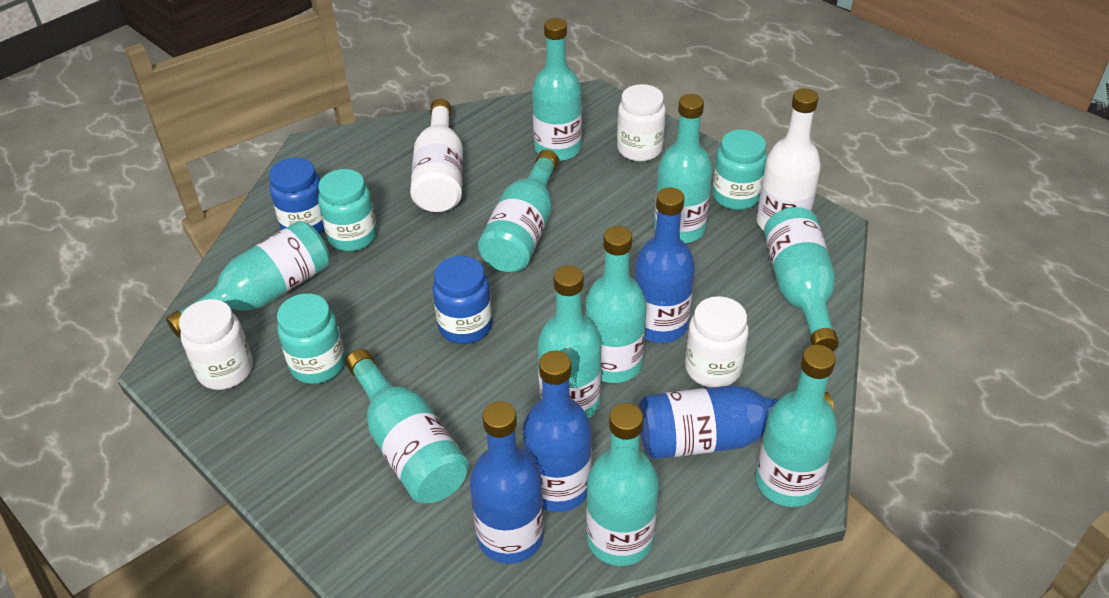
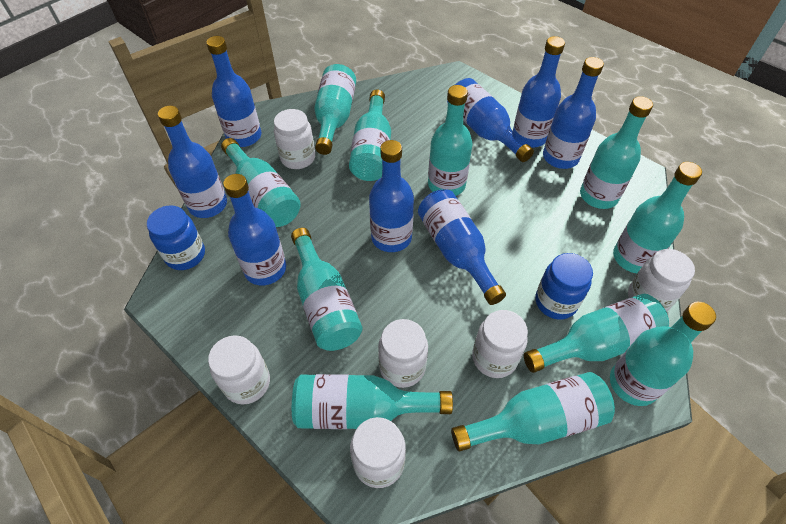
blue bottle: [470,401,544,564] [523,351,592,512] [634,187,695,343] [639,385,834,459] = 4 -> [158,106,227,218] [206,36,262,147] [223,174,286,285] [369,140,414,252] [418,189,506,305] [447,78,534,162] [513,36,565,148] [543,57,604,169] = 8
turquoise bottle: [166,221,330,338] [346,349,469,503] [478,150,559,272] [532,18,582,161] [538,265,602,418] [585,226,647,383] [586,403,659,566] [654,94,713,243] [756,345,837,507] [764,207,839,351] = 10 -> [221,138,301,227] [291,228,363,351] [292,374,453,429] [314,64,356,155] [349,90,391,181] [428,85,473,196] [451,372,615,451] [524,294,669,373] [580,96,653,209] [610,302,716,406] [613,162,702,273] = 11
turquoise jar: [277,293,345,384] [318,169,377,251] [713,129,767,210] = 3 -> none = 0
white bottle: [410,99,463,212] [757,88,821,231] = 2 -> none = 0
white jar: [179,299,253,390] [617,84,666,162] [685,296,749,388] = 3 -> [208,335,270,405] [274,109,315,169] [350,417,406,488] [378,319,428,388] [472,310,528,378] [628,249,695,312] = 6

